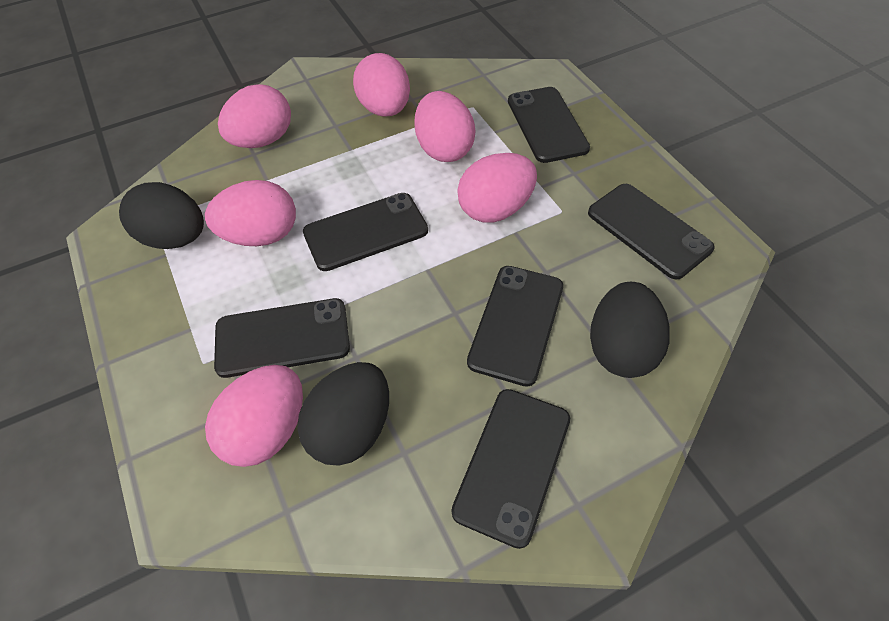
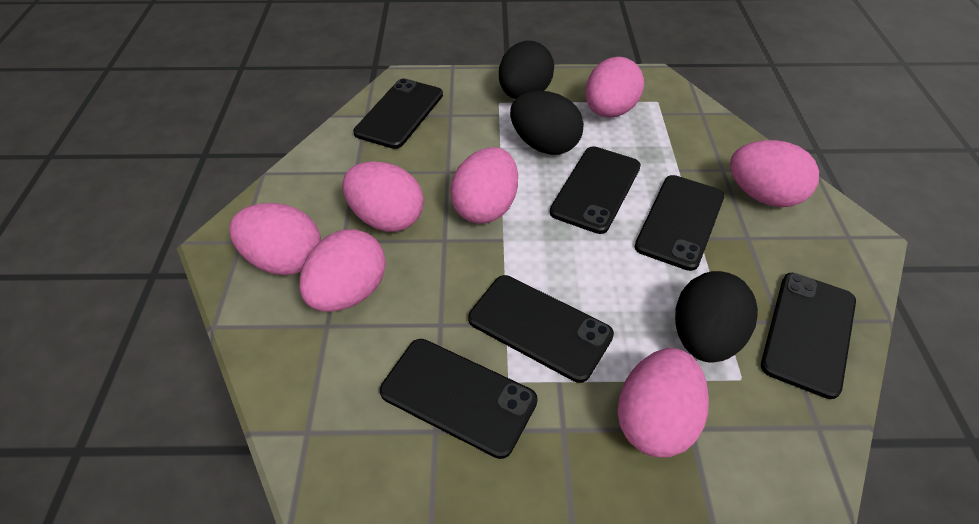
pink egg: [205,180,296,246] [205,365,303,467] [218,84,291,148] [353,53,410,117] [414,91,476,162] [457,153,537,222] = 6 -> [229,203,321,275] [299,229,386,312] [342,161,424,232] [450,147,518,223] [585,57,644,118] [617,348,709,457] [730,140,819,207] = 7

